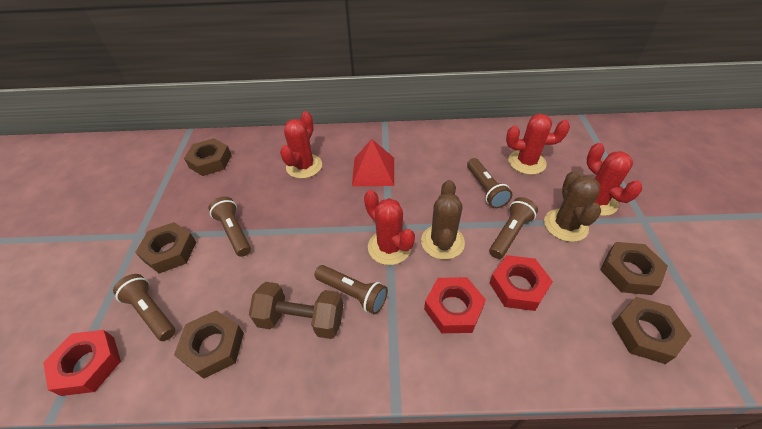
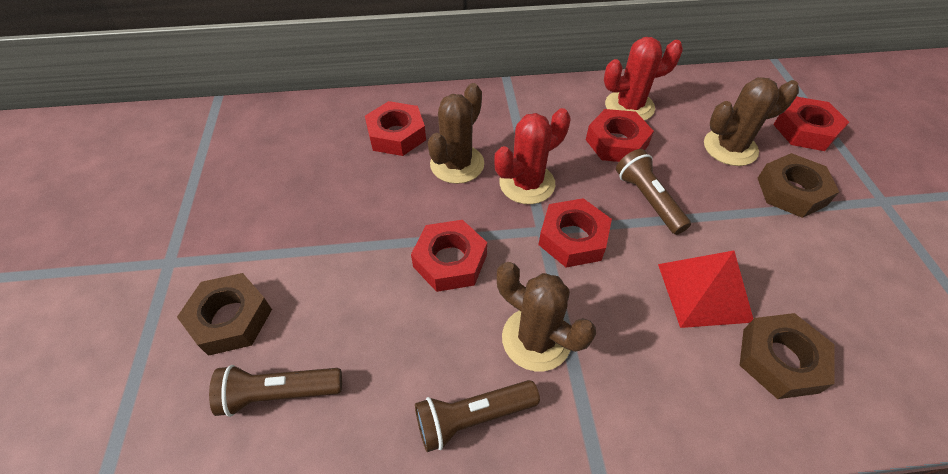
brown cactus: [421,180,465,260] [544,171,601,242] = 2 -> [428,83,484,184] [497,262,596,371] [704,77,799,166] = 3
brown dumbbell: [249,282,343,339] = 1 -> none = 0
brown flashlight: [113,274,175,341] [209,196,251,257] [314,265,388,314] [467,158,512,208] [489,197,538,259] = 5 -> [209,365,342,417] [415,380,540,452] [616,149,691,235] = 3
brown nut: [135,222,196,274] [174,310,244,379] [184,138,232,176] [600,242,668,295] [612,297,692,364] = 5 -> [177,273,272,356] [740,313,835,399] [758,153,839,218] = 3
red cactus: [280,111,322,179] [364,190,415,265] [506,114,570,175] [587,143,642,216] = 4 -> [494,108,571,204] [604,37,683,121] = 2
red nut: [43,330,121,396] [424,277,486,333] [490,255,553,311] = 3 -> [365,101,426,156] [411,220,487,292] [538,198,612,267] [586,109,654,162] [773,97,849,151] = 5

